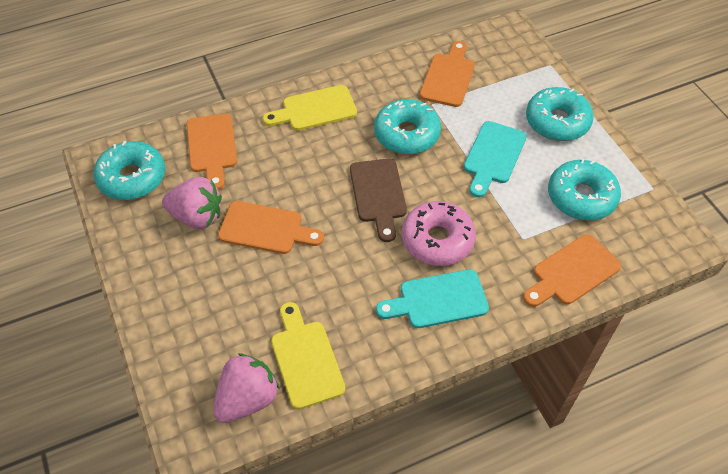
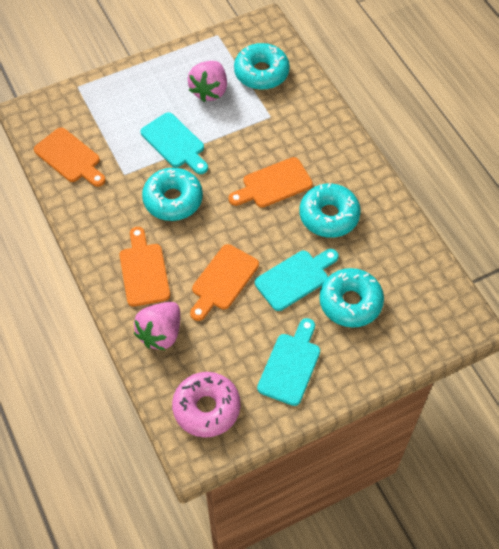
brown cutting board: [350,159,407,242] = 1 -> none = 0
turquoise cutting board: [376,269,489,328] [464,121,527,198] = 2 -> [141,112,208,174] [255,249,339,311] [257,318,320,406] = 3
yellow cutting board: [263,85,357,131] [271,302,345,410] = 2 -> none = 0

